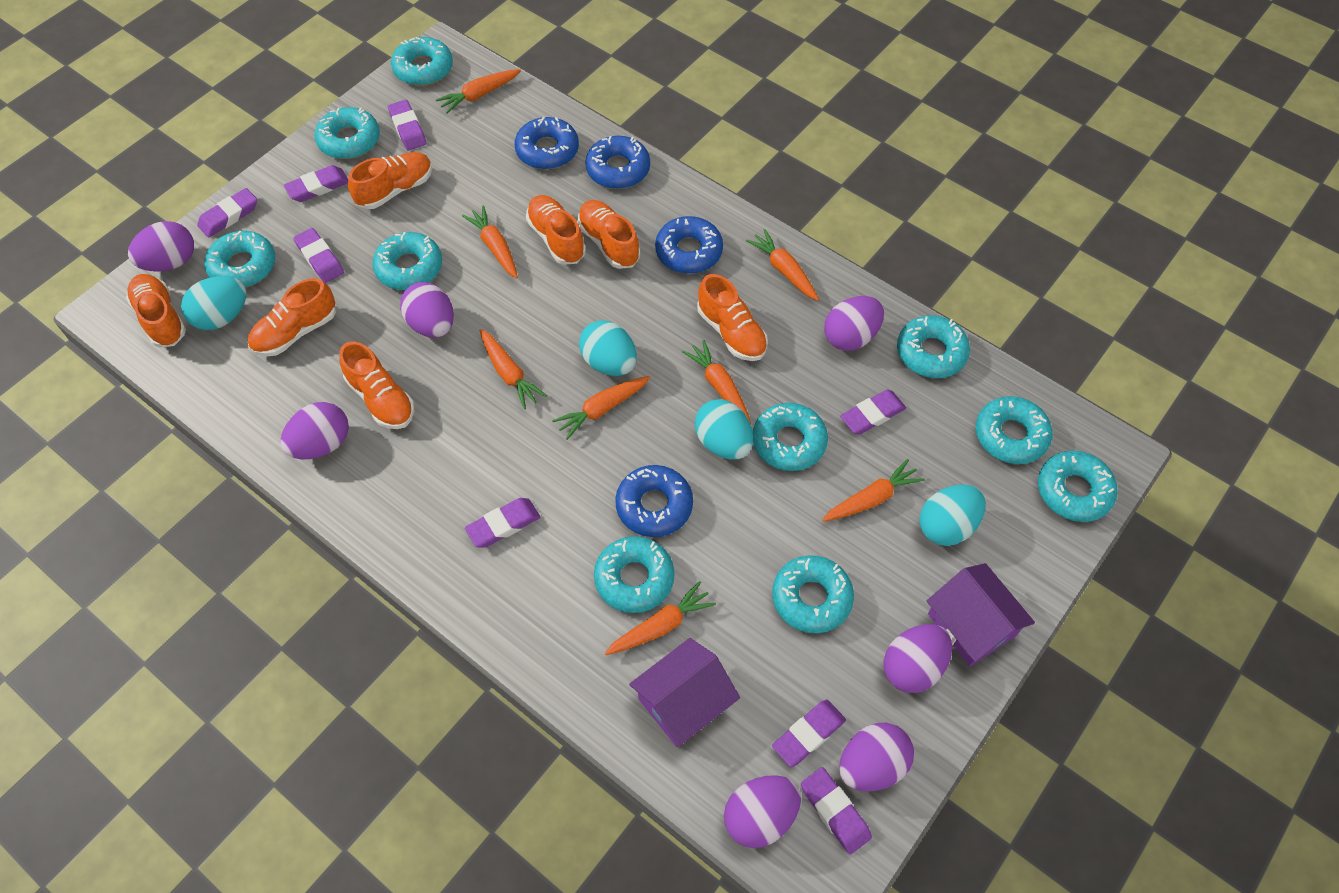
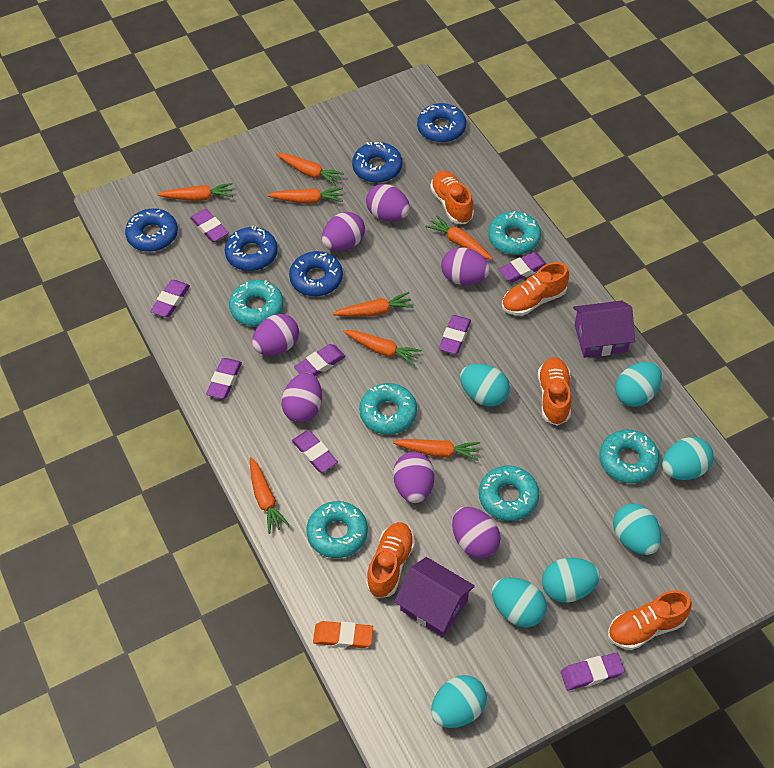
blue donut: [515,117,579,169] [585,136,650,189] [615,465,693,537] [655,216,723,274] = 4 -> [125,208,178,252] [225,226,278,271] [289,251,343,296] [352,142,402,183] [417,103,466,142] = 5
orange eraser: none = 0 -> [313,621,373,648] = 1
orange shoe: [126,274,186,347] [248,278,336,357] [339,341,414,429] [348,152,433,209] [526,195,586,265] [577,200,640,269] [697,274,768,361] = 7 -> [366,522,415,598] [430,170,474,224] [502,262,569,316] [538,357,571,426] [608,590,692,650] = 5
turquoise donut: [204,231,275,288] [315,107,380,159] [373,232,442,290] [391,37,453,86] [594,536,675,613] [753,403,828,471] [772,555,854,633] [897,315,970,378] [976,396,1052,464] [1038,451,1118,522] = 10 -> [229,280,284,326] [306,501,368,558] [359,383,417,435] [479,466,539,521] [488,211,541,255] [599,430,660,483] = 6
turquoise egg: [181,276,246,330] [579,320,637,376] [695,399,753,459] [920,484,986,546] = 4 -> [431,675,487,728] [460,364,510,407] [492,577,547,628] [542,558,600,603] [613,503,661,555] [615,362,662,407] [662,437,714,480] = 7

